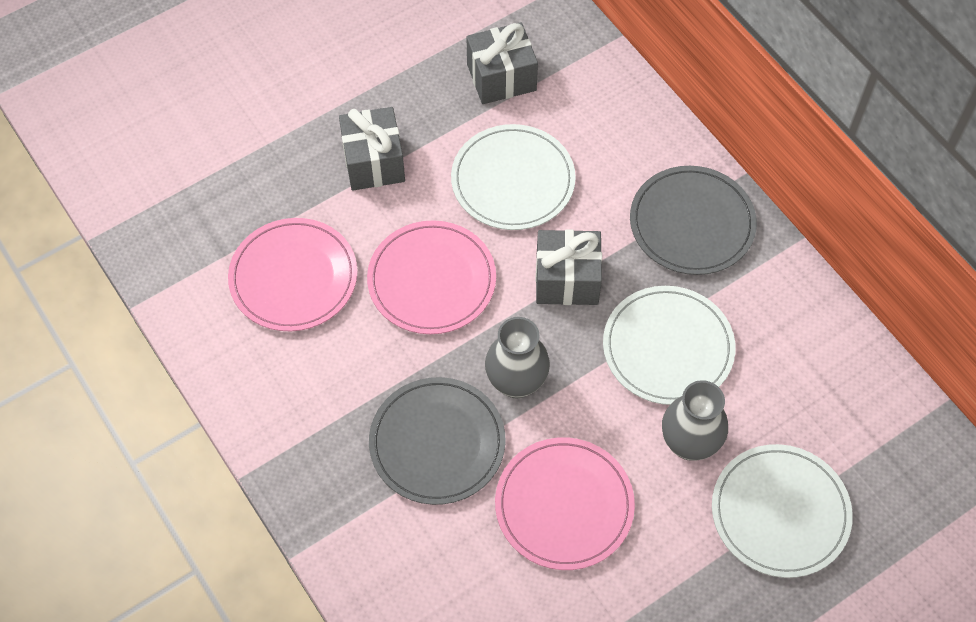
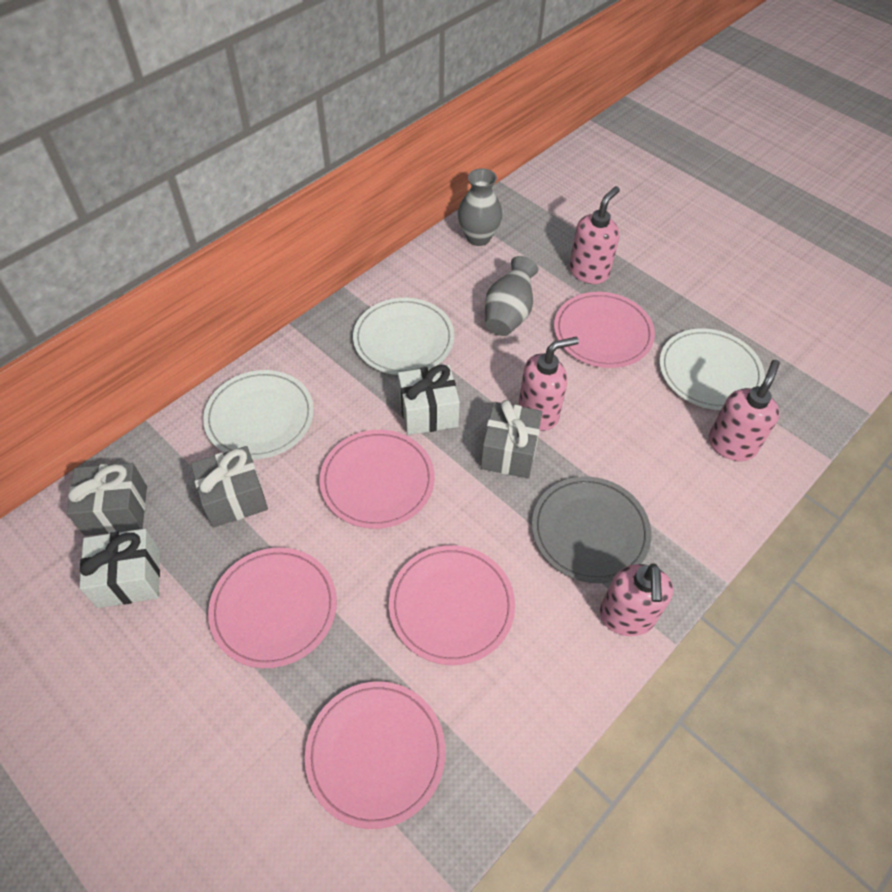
grey plate: [369,377,506,505] [630,166,757,275] = 2 -> [532,476,651,583] = 1
pink plate: [228,218,357,331] [367,220,496,334] [495,438,635,570] = 3 -> [208,547,337,668] [305,681,446,829] [319,430,435,529] [389,545,515,665] [554,292,655,368] = 5
pink soap dispenser: none = 0 -> [518,337,579,431] [569,186,620,284] [599,563,673,636] [709,360,780,461] = 4
white gift: none = 0 -> [79,529,160,608] [398,365,460,435] = 2

